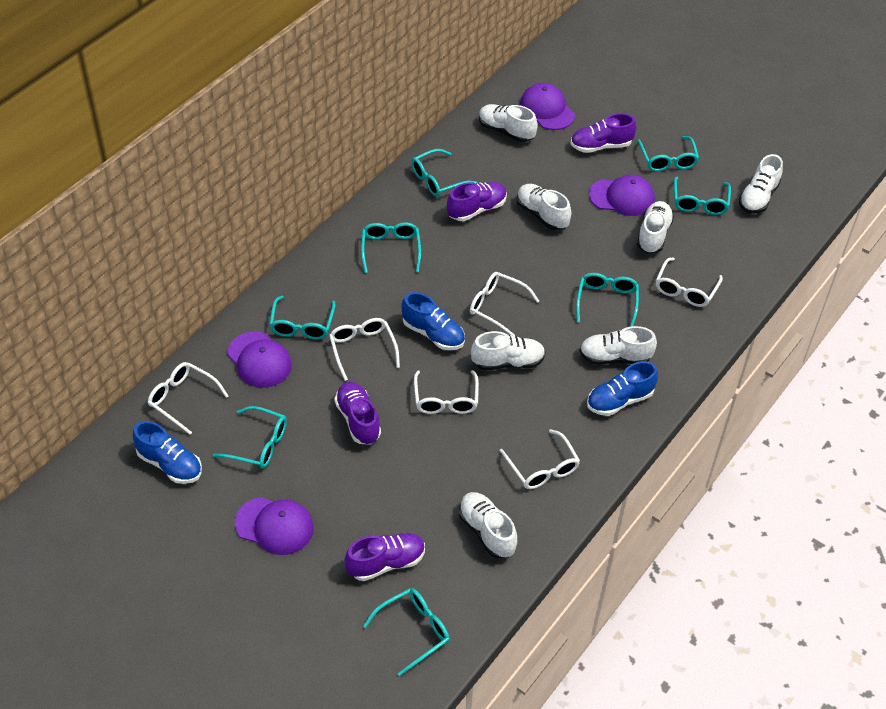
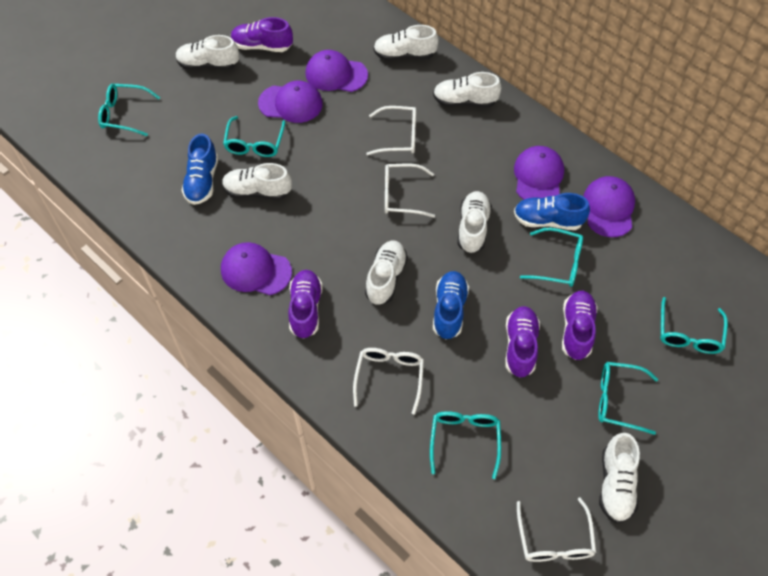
purple cap: [227,331,292,388] [235,497,314,555] [520,83,575,130] [589,175,655,216] = 4 -> [221,242,292,295] [258,81,323,123] [305,50,368,92] [514,146,564,200] [583,176,635,237] = 5
turquoise glasses: [213,406,287,468] [269,296,336,340] [361,222,421,273] [363,588,450,676] [411,149,477,197] [576,273,639,327] [637,136,699,172] [674,177,731,215] = 8 -> [98,84,160,136] [223,116,285,157] [430,411,501,479] [520,228,583,287] [598,362,658,435] [660,297,728,354] = 6
white glasses: [148,362,228,435] [329,318,400,381] [414,370,479,414] [470,272,539,336] [500,429,580,489] [656,258,723,307] = 6 -> [353,348,424,414] [366,106,416,155] [385,164,435,218] [517,498,596,562] = 4

